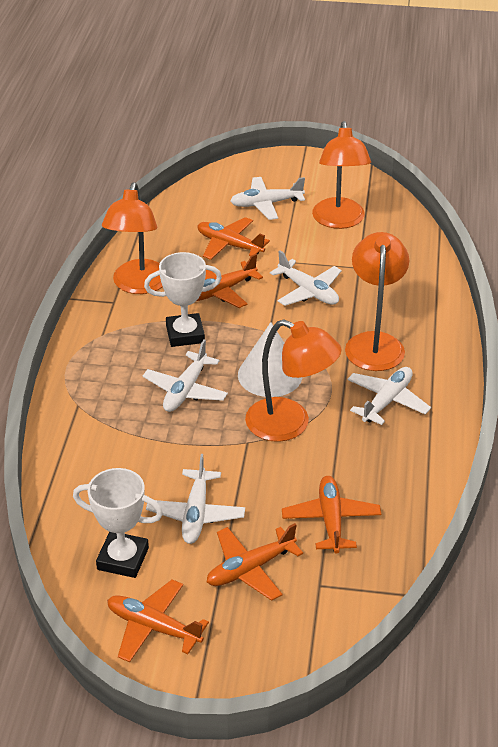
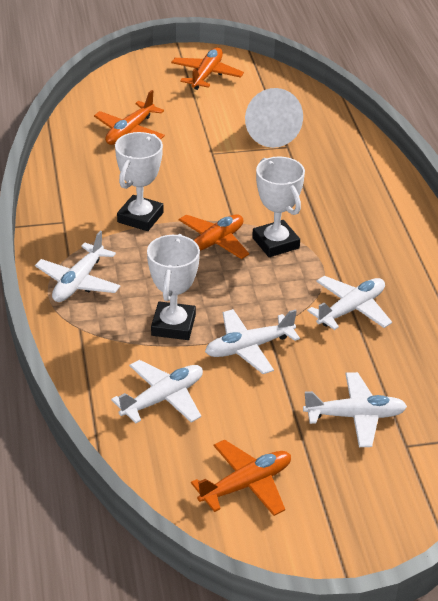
orange lamp: [102,182,163,294] [245,320,342,442] [312,121,371,229] [345,232,409,371] = 4 -> none = 0
orange plane: [107,580,209,662] [197,217,270,260] [197,254,263,308] [207,523,303,601] [282,476,381,554] = 5 -> [94,90,165,145] [171,48,244,90] [179,214,249,259] [191,440,291,516] = 4
white trophy: [73,468,163,578] [144,252,222,347] = 2 -> [115,132,163,231] [147,234,200,340] [252,157,305,257] = 3

